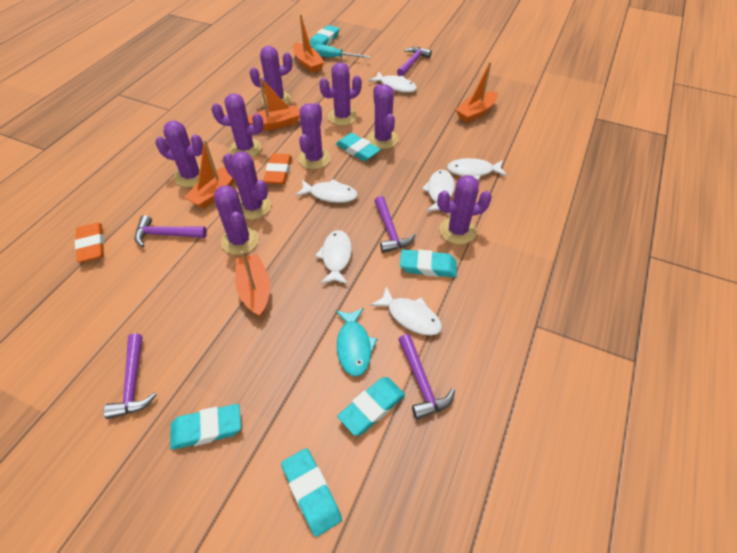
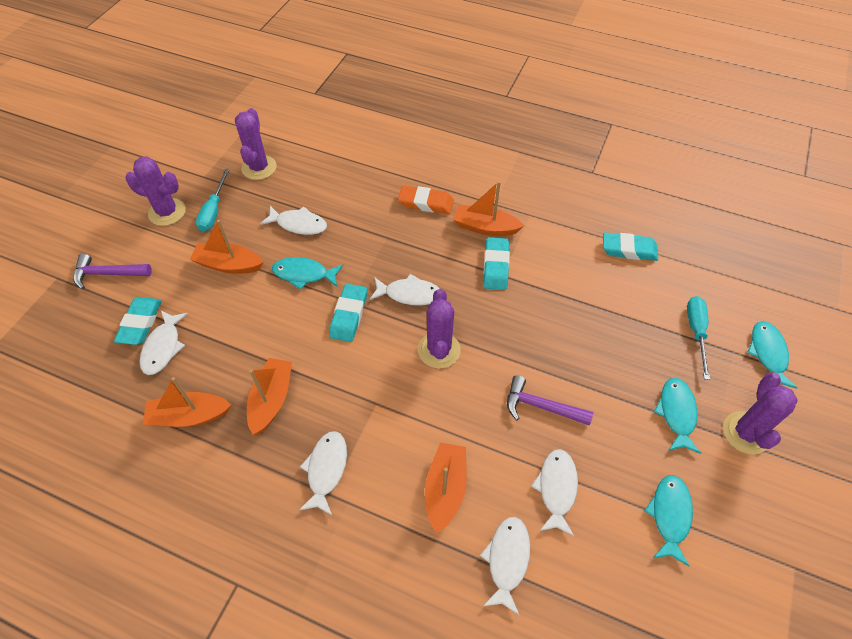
orange eraser: [75,223,104,263] [263,154,292,184] = 2 -> [398,185,454,214] = 1
purple cactus: [155,121,203,187] [211,93,264,157] [214,185,259,255] [223,151,271,220] [249,46,292,106] [298,103,331,169] [319,62,362,126] [367,84,399,149] [437,175,492,244] = 9 -> [126,156,186,226] [235,108,277,180] [418,289,461,369] [723,372,798,455] = 4
purple hammer: [103,333,157,419] [134,215,207,247] [374,196,416,253] [397,47,432,76] [398,334,455,420] = 5 -> [73,254,152,289] [507,375,593,425] = 2
turquoise eraser: [170,404,241,450] [281,448,342,537] [310,25,339,48] [336,133,381,161] [337,377,405,436] [400,249,457,277] = 6 -> [114,297,162,345] [329,284,367,342] [484,237,510,290] [603,232,658,261] = 4
turquoise fish: [335,308,377,377] = 1 -> [272,257,343,290] [644,475,693,566] [654,378,701,454] [747,321,797,389] = 4
turquoise screwdriver: [313,44,370,58] = 1 -> [196,169,230,231] [687,296,710,380] = 2

